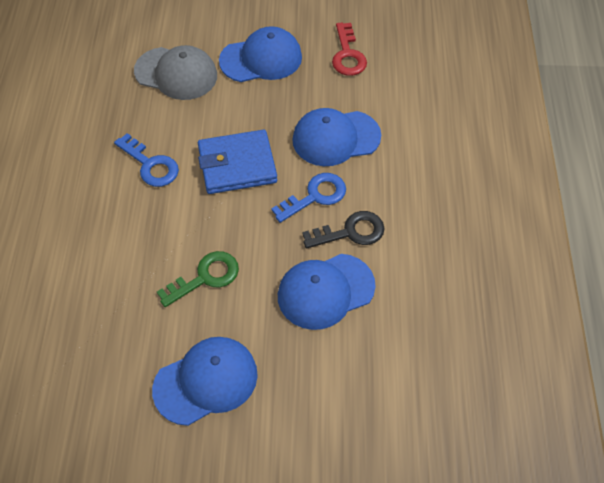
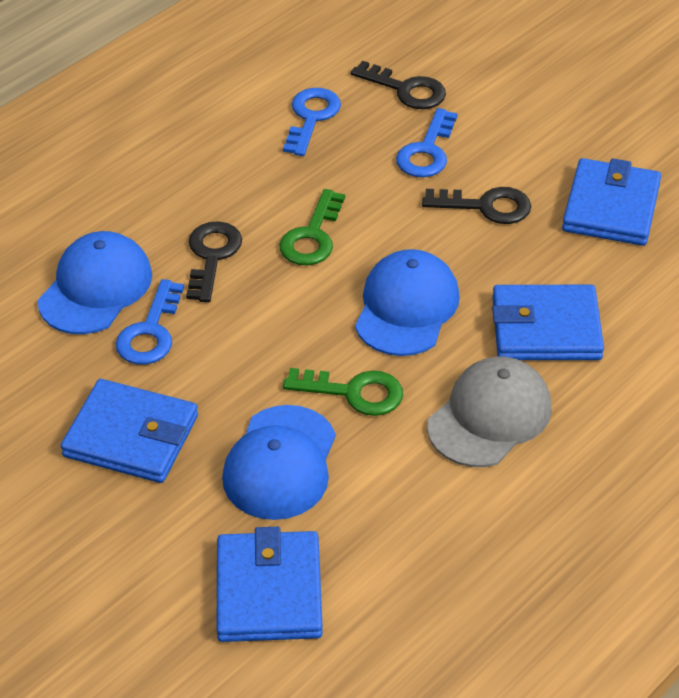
black key: [302,211,385,249] = 1 -> [186,221,242,302] [351,61,446,109] [422,187,531,224] = 3
blue cap: [152,337,258,426] [219,26,302,82] [278,254,376,330] [292,108,381,166] = 4 -> [38,231,152,334] [222,405,336,520] [355,249,460,356] = 3
blue key: [114,133,179,187] [271,173,346,223] = 2 -> [116,279,184,365] [283,88,341,156] [396,108,458,177] = 3
blue wallet: [198,130,277,194] = 1 -> [61,379,198,483] [217,527,323,642] [492,285,604,360] [562,158,661,246] = 4
green key: [157,251,239,307] = 1 -> [279,189,345,265] [283,368,403,416] = 2
red key: [332,23,367,76] = 1 -> none = 0

